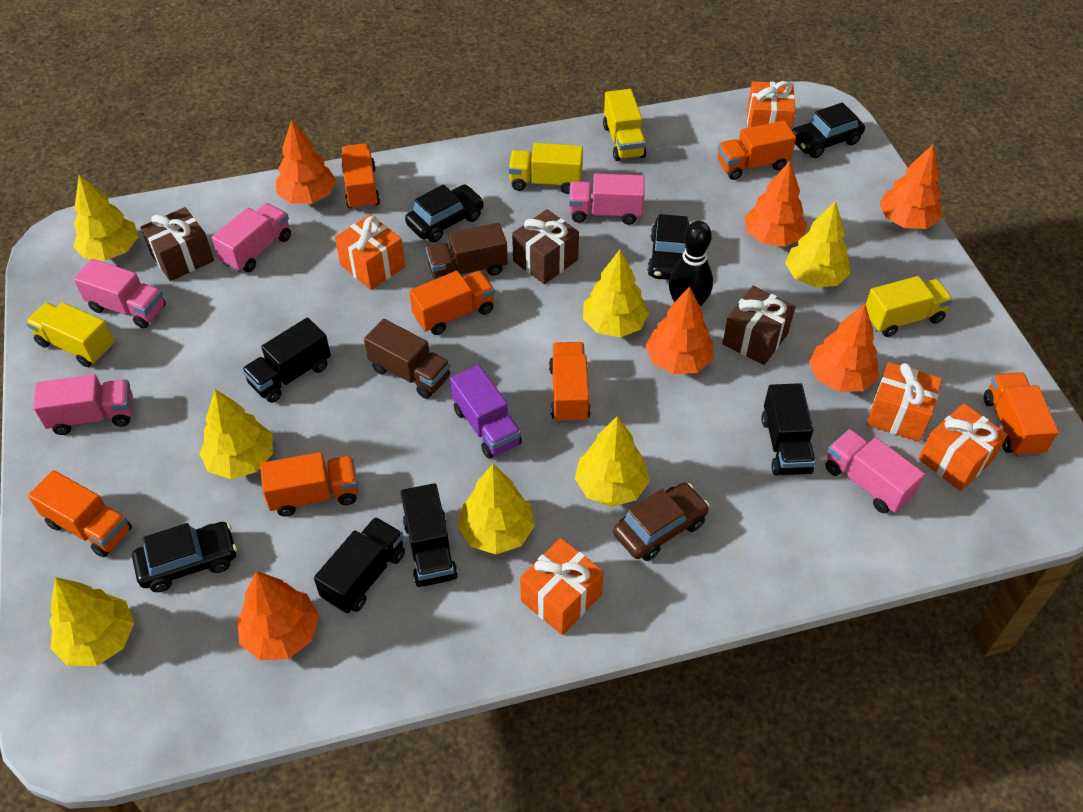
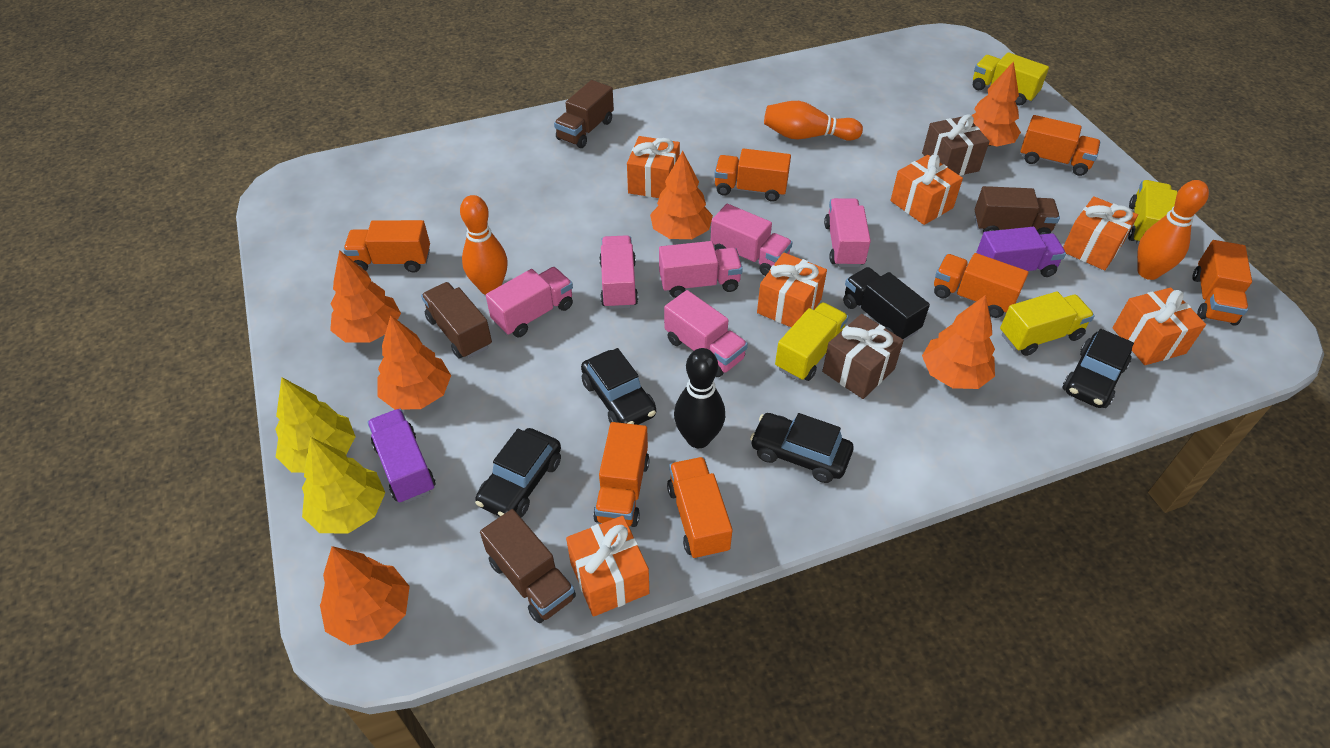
black truck: [242,318,331,403] [314,517,405,613] [401,483,458,587] [761,383,816,476] = 4 -> [843,267,930,341] = 1
brown car: [613,483,710,561] = 1 -> none = 0
brown gift: [140,207,214,281] [512,209,579,284] [722,286,795,365] = 3 -> [822,314,904,399] [922,115,989,176] = 2
brown truck: [364,319,451,399] [426,223,508,279] = 2 -> [421,282,492,358] [480,509,576,623] [554,80,614,148] [974,186,1060,235] = 4
orange bowling pin: none = 0 -> [460,195,508,295] [764,101,863,141] [1137,180,1209,280] = 3
orange gift: [335,215,405,290] [520,538,604,635] [747,81,796,130] [867,362,942,442] [918,403,1008,491] = 5 -> [566,516,649,617] [627,136,680,198] [757,252,827,327] [890,154,963,225] [1063,196,1138,270] [1112,288,1206,365] = 6
pink truck: [33,374,133,435] [74,259,166,328] [212,203,291,272] [569,173,645,225] [825,429,925,513] = 5 -> [486,267,573,337] [599,235,638,309] [659,241,743,298] [664,290,748,377] [710,204,793,276] [824,198,871,267] = 6
purple truck: [450,365,522,459] = 1 -> [367,409,436,503] [976,227,1066,277] = 2
yellow tree: [49,577,134,666] [73,174,138,261] [199,389,273,479] [458,464,535,554] [575,416,650,507] [583,250,649,337] [785,201,850,288] = 7 -> [275,377,356,473] [302,437,385,533] = 2

